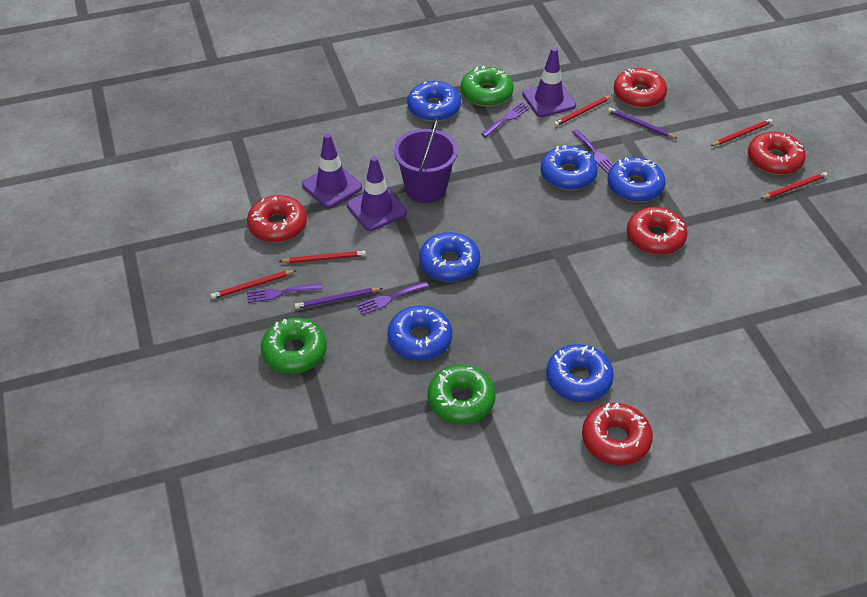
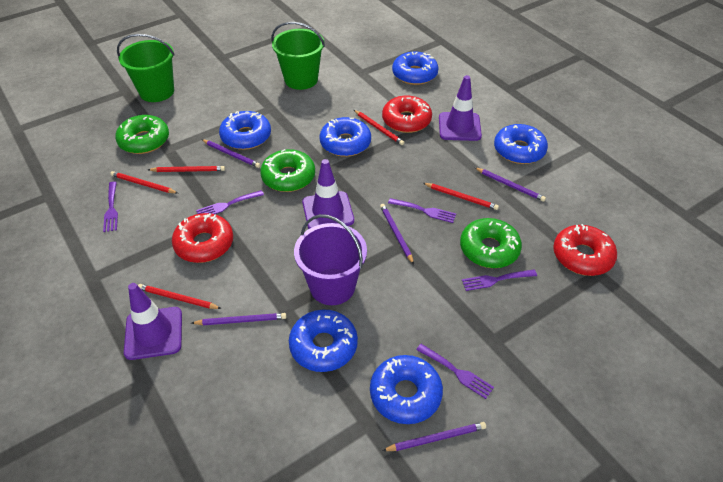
green bucket: none = 0 -> [117,34,175,102] [271,22,325,90] = 2
purple fork: [247,283,323,303] [357,281,429,315] [481,102,530,137] [572,129,614,173] = 4 -> [103,181,118,232] [196,190,264,214] [388,198,456,223] [416,344,494,399] [462,270,537,291] = 5
purple pencil: [295,288,383,309] [608,107,678,139] = 2 -> [191,313,286,325] [201,139,261,168] [380,204,414,264] [382,422,486,451] [474,167,546,202] = 5
red donut: [247,195,307,243] [582,403,653,465] [614,68,667,108] [627,207,688,255] [748,132,806,175] = 5 -> [172,213,233,263] [382,96,432,133] [553,224,617,276] = 3

